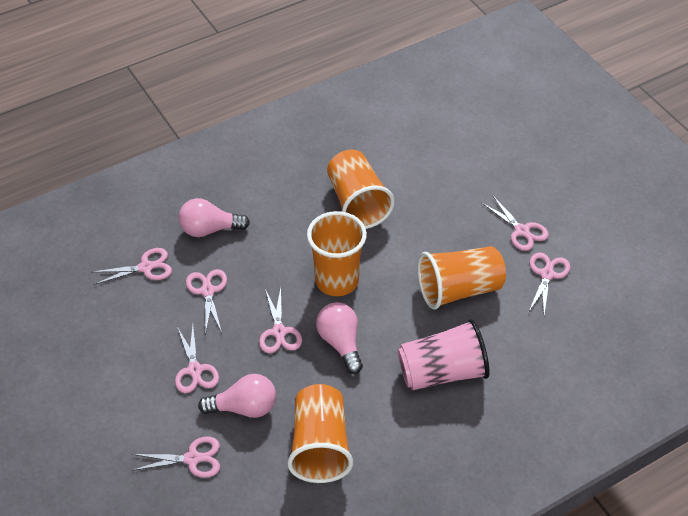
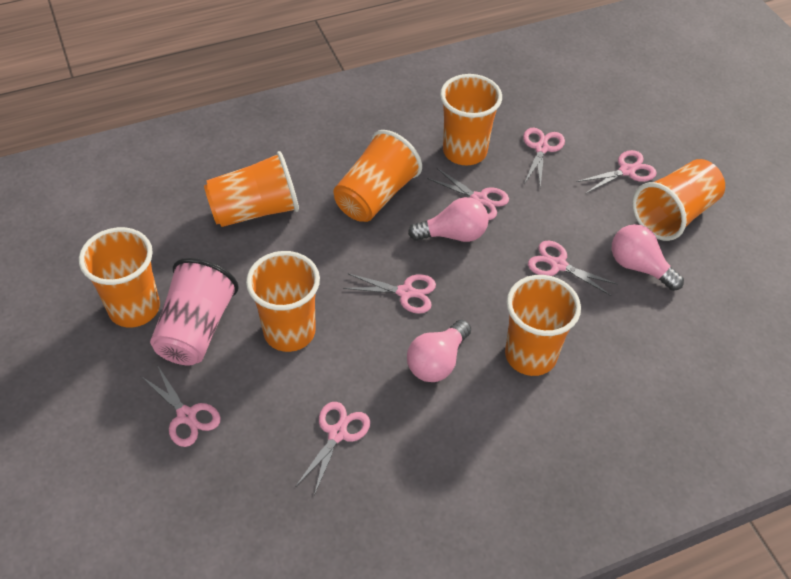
orange cup: [287,384,353,483] [307,211,367,296] [327,150,395,229] [417,246,506,309] = 4 -> [79,227,160,327] [204,151,299,227] [246,251,320,352] [333,130,422,222] [440,74,502,165] [505,275,581,376] [632,159,725,241] = 7

